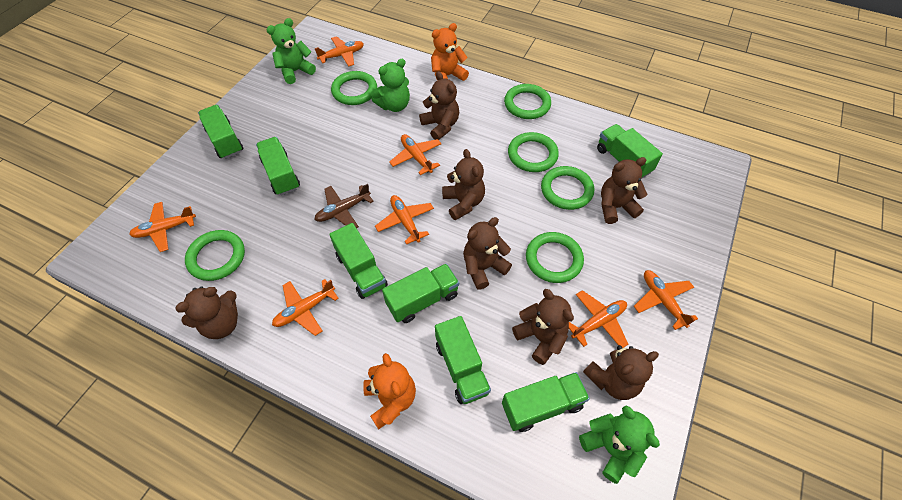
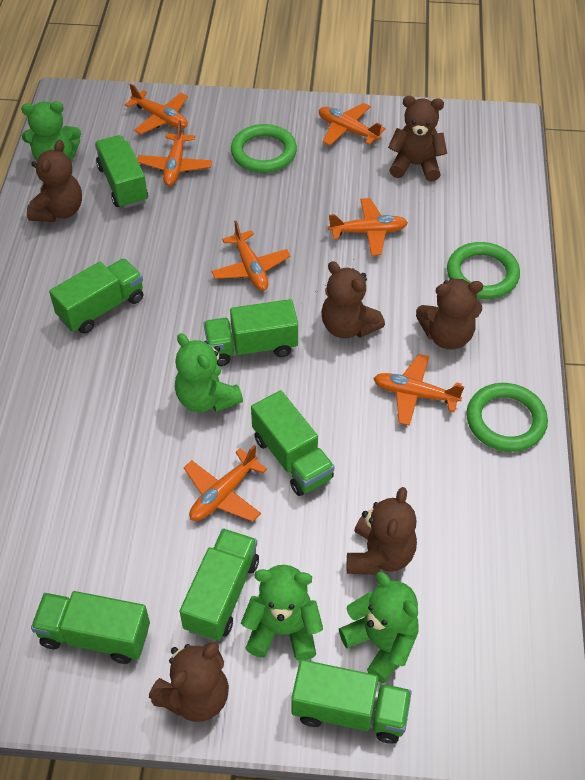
brown plane: [314,184,374,228] = 1 -> none = 0
brown teddy bear: [175,286,238,339] [419,71,459,140] [442,149,485,220] [463,217,512,290] [512,289,574,365] [583,345,659,400] [601,157,647,224] = 7 -> [27,140,82,222] [149,642,229,722] [322,261,385,338] [347,487,417,575] [388,96,447,182] [416,278,483,349] = 6
green ring: [185,230,245,281] [331,71,377,105] [504,84,551,119] [508,132,559,172] [526,232,584,283] [541,166,594,210] = 6 -> [231,124,297,173] [447,242,520,299] [467,383,548,452] = 3
green teddy bear: [267,18,316,84] [371,59,410,112] [579,405,660,484] = 3 -> [21,101,81,161] [175,333,243,412] [241,565,323,660] [339,572,418,683] = 4
orange teddy bear: [363,353,416,429] [431,23,469,81] = 2 -> none = 0

